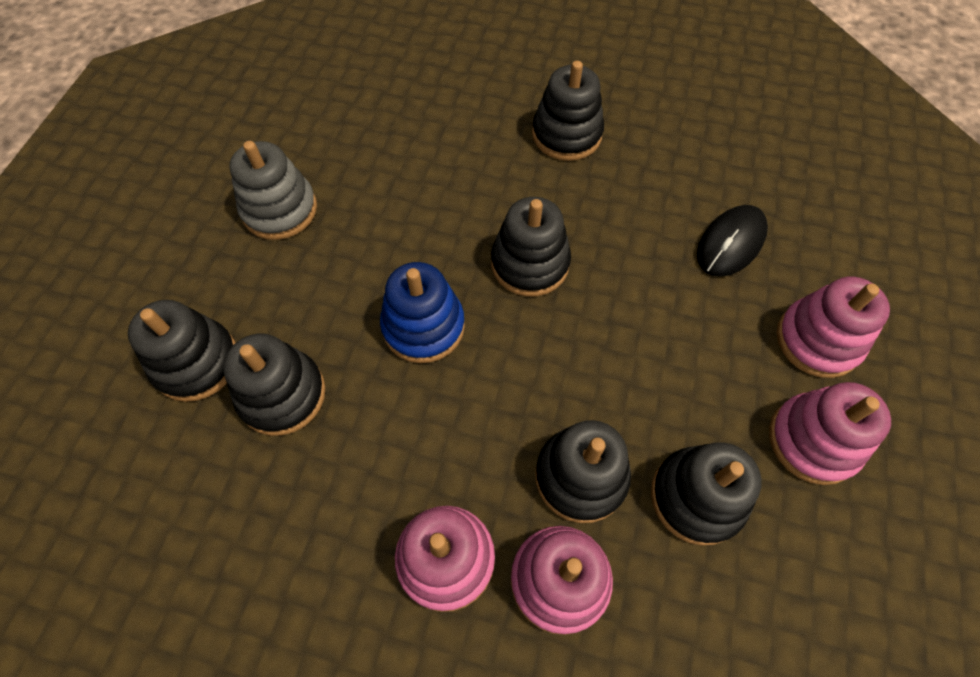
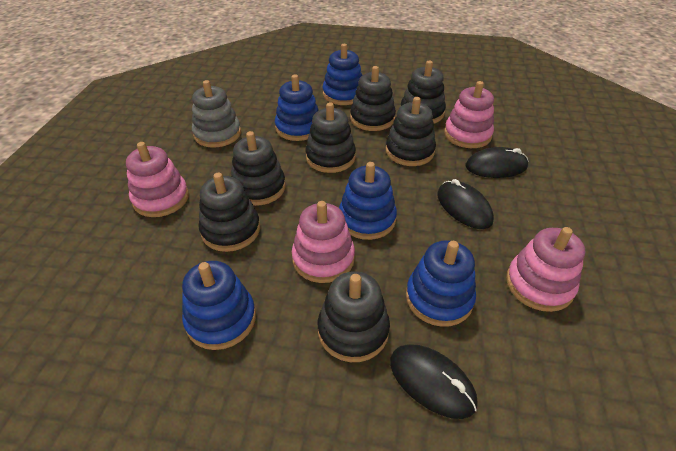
black mouse: [697,205,768,277] = 1 -> [390,344,478,419] [437,179,494,229] [465,147,528,178] = 3
black stacking toy: [128,300,236,402] [223,334,326,436] [491,197,571,297] [532,61,604,161] [535,420,631,523] [651,442,762,546] = 6 -> [199,172,260,252] [231,131,286,206] [306,102,356,173] [318,271,390,362] [350,66,396,131] [386,97,436,166] [401,61,446,123] = 7
blue stacking toy: [380,262,465,363] = 1 -> [182,261,256,350] [275,75,319,141] [323,44,362,105] [339,162,397,240] [406,240,476,327] = 5

